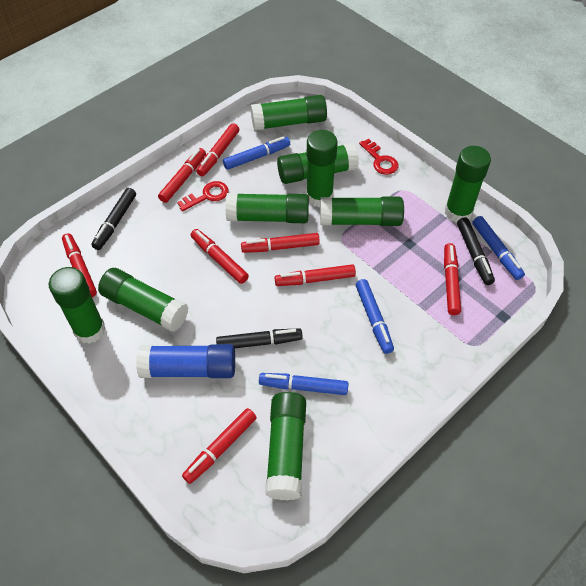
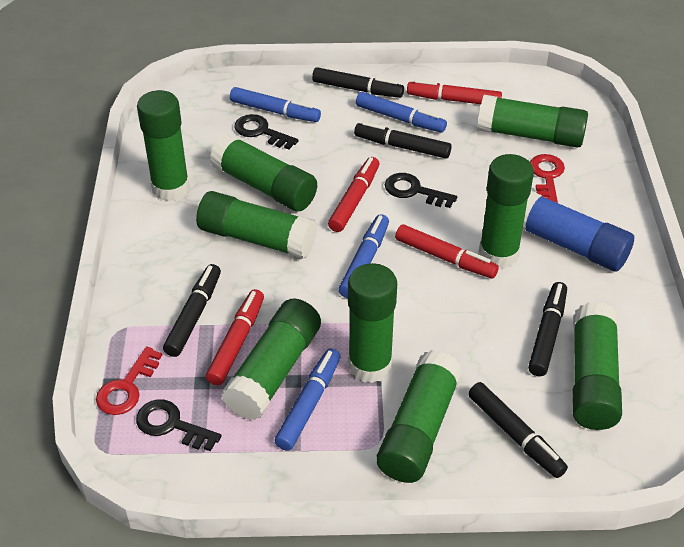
black key: none = 0 -> [136,399,222,451] [234,114,299,150] [385,173,457,208] = 3
black marker: [91,188,136,250] [216,328,303,348] [457,217,495,285] = 3 -> [163,264,221,357] [312,67,404,98] [354,121,452,158] [468,382,568,478] [528,282,567,376] = 5
red marker: [62,233,97,297] [158,148,206,203] [182,408,257,484] [191,229,249,284] [196,123,239,176] [241,233,320,253] [275,264,356,286] [444,243,461,315] = 8 -> [206,289,264,385] [328,157,379,232] [395,224,499,278] [407,79,502,104] = 4

